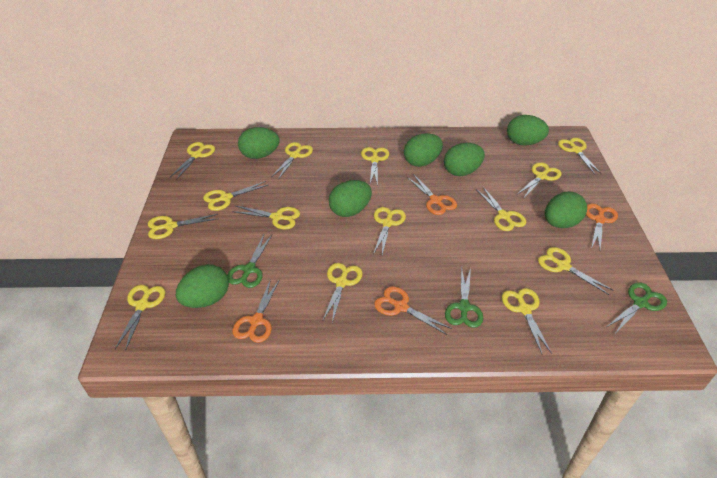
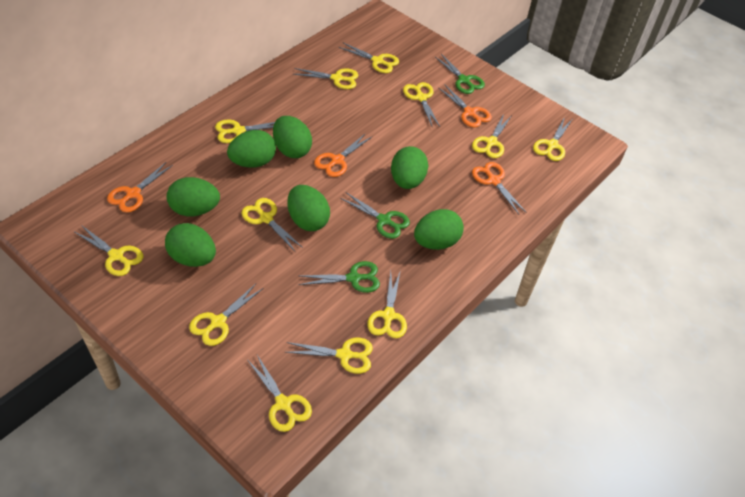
yellow scissors: [115,285,165,351] [148,214,219,239] [170,142,215,180] [203,181,268,211] [232,206,300,229] [271,142,313,180] [322,263,363,323] [361,147,389,186] [373,207,406,255] [476,187,526,231] [502,288,552,354] [516,162,562,199] [538,247,614,295] [558,138,602,175] = 14 -> [75,225,143,276] [189,284,263,346] [215,120,275,143] [242,198,303,251] [248,355,312,432] [285,338,373,374] [294,68,358,89] [339,43,399,73] [367,270,407,338] [403,82,440,128] [472,114,512,158] [533,117,572,161] = 12

